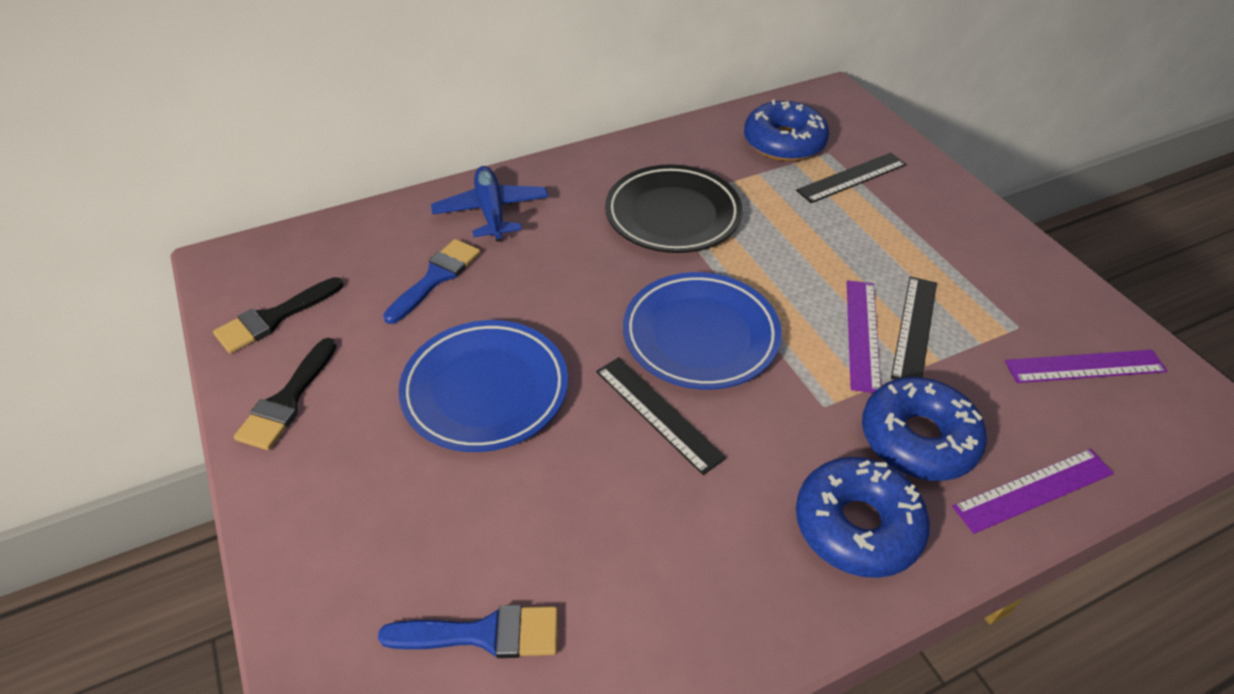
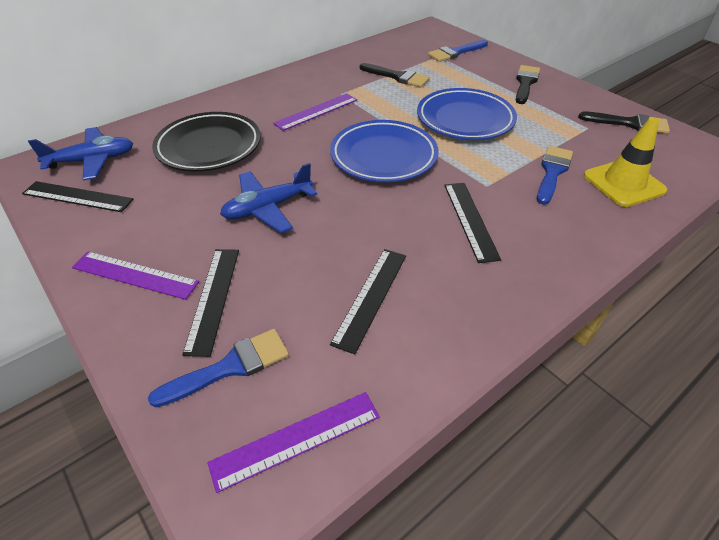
black brush: [213,277,343,353] [234,338,337,450] = 2 -> [360,63,430,87] [516,65,540,104] [578,112,670,134] = 3
black ruler: [596,357,726,475] [796,153,906,203] [891,276,937,380] = 3 -> [22,181,133,212] [182,249,239,357] [330,249,406,354] [444,183,501,263] = 4
blue brush: [378,605,558,658] [383,239,481,324] = 2 -> [148,329,289,407] [428,40,488,62] [537,146,573,205] = 3
blue donut: [744,100,829,161] [796,457,930,578] [862,377,987,481] = 3 -> none = 0
blue plane: [431,166,548,242] = 1 -> [28,127,133,180] [220,163,317,233] = 2
yellow traffic cone: none = 0 -> [584,117,667,207] = 1

